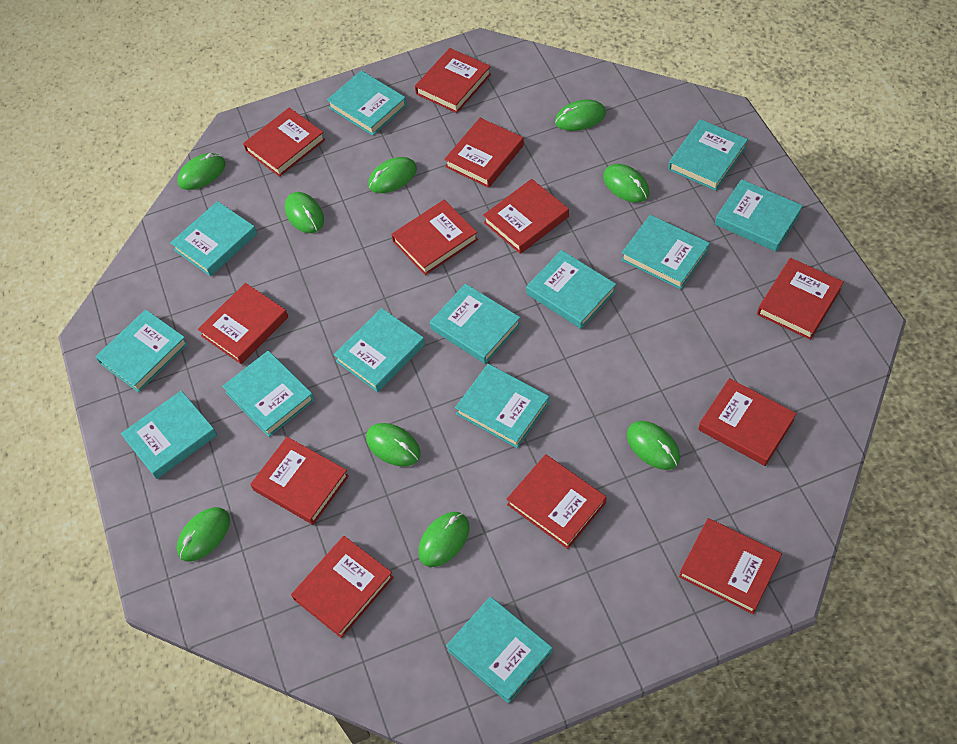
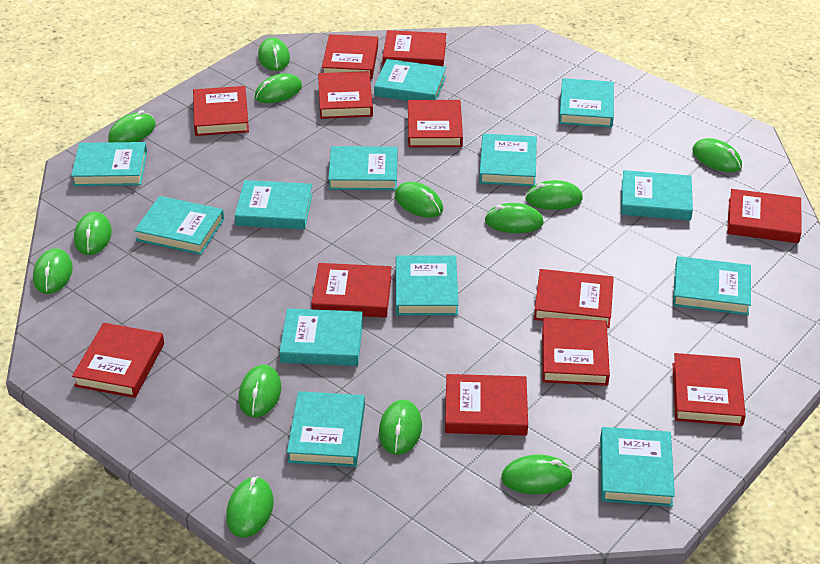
green mouse: [177,153,225,190] [177,507,230,562] [285,192,324,233] [366,423,421,467] [368,157,417,193] [418,512,469,567] [555,99,606,131] [603,164,650,203] [627,421,680,470] = 9 -> [33,248,73,294] [74,212,112,255] [108,110,156,142] [226,476,274,538] [238,365,281,417] [255,73,302,103] [258,38,290,71] [379,400,422,455] [395,182,443,218] [485,203,544,233] [501,455,573,494] [525,180,583,210] [692,138,742,172] = 13

